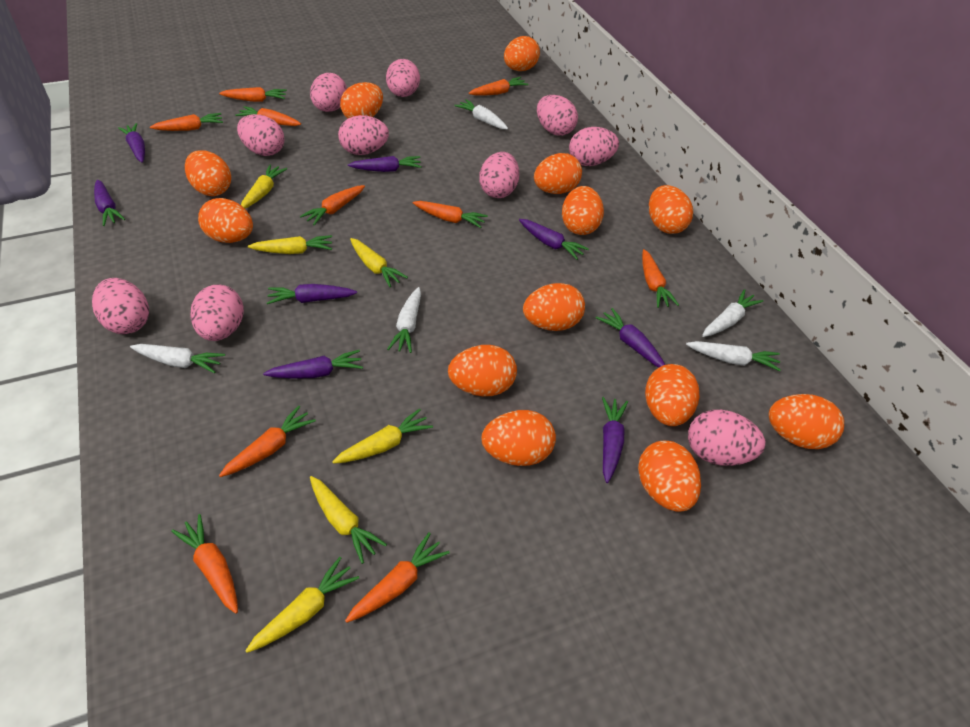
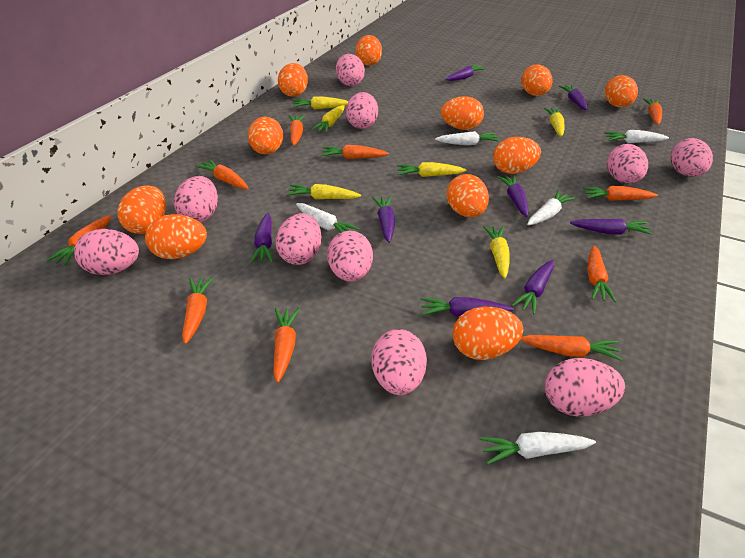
orange egg: [185,150,231,196] [198,198,253,243] [340,82,383,119] [448,345,517,396] [482,410,556,466] [504,36,540,71] [523,283,585,331] [534,153,582,194] [562,186,604,235] [638,441,701,512] [645,364,699,426] [649,185,693,234] [769,394,844,449] = 13 -> [117,185,166,234] [145,214,207,259] [248,117,283,154] [278,63,308,97] [356,35,382,66] [441,96,484,130] [447,174,489,217] [453,307,523,360] [493,137,541,174] [521,64,553,96] [605,75,638,107] = 11

